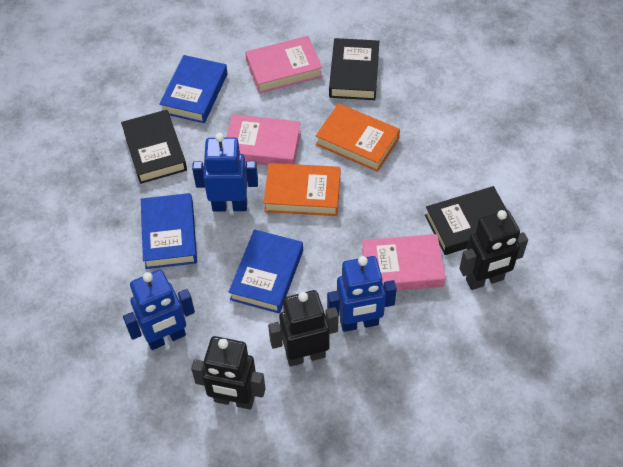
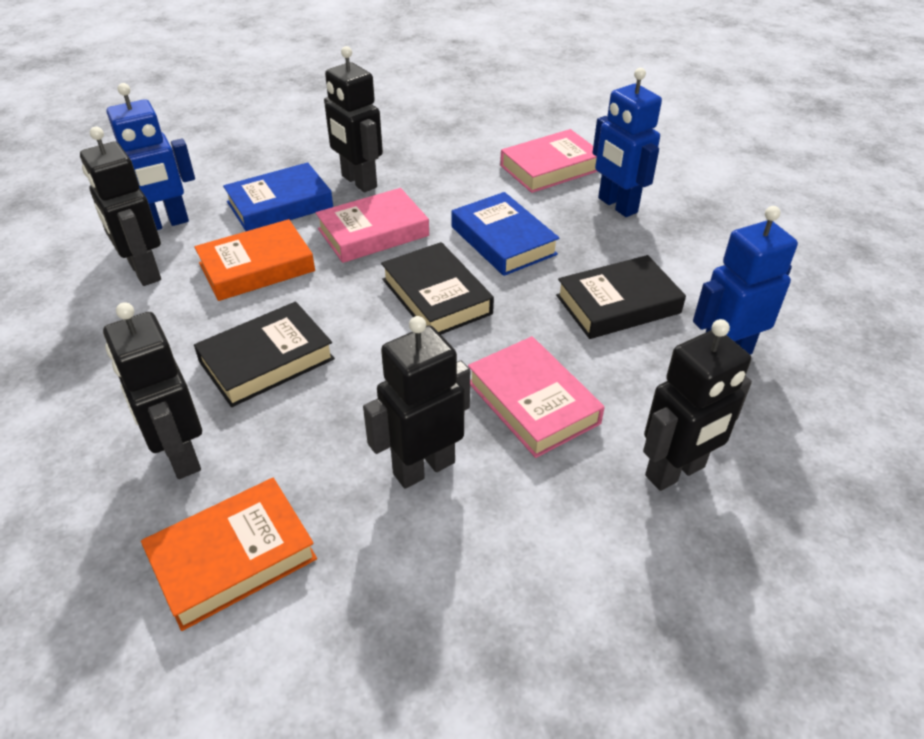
black robot: [191,336,266,410] [268,290,338,367] [459,210,528,290] = 3 -> [80,127,161,286] [103,302,202,479] [324,46,383,192] [363,316,470,489] [643,319,752,491] = 5
blue book: [141,193,197,269] [159,55,228,123] [229,229,303,314] = 3 -> [223,162,333,231] [452,192,560,276] = 2

